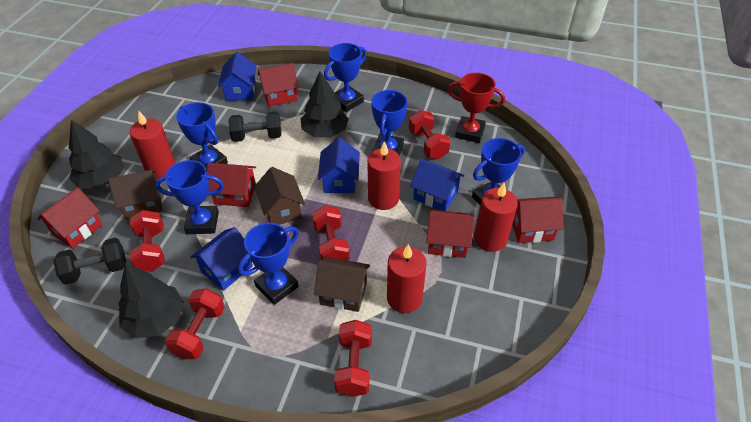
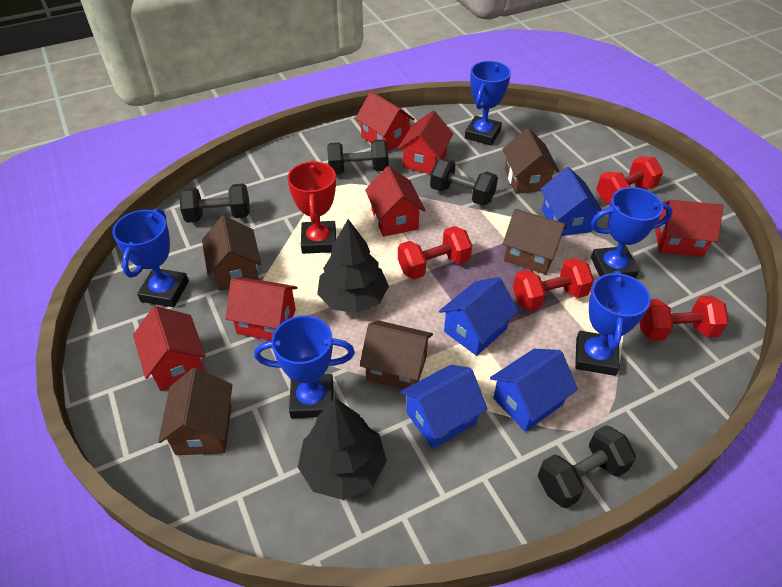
black dumbbell: [53,238,126,285] [228,112,281,142] = 2 -> [179,183,250,223] [327,140,388,174] [430,158,498,206] [538,425,636,509] = 4
black tree: [69,120,124,189] [118,263,184,338] [300,72,349,137] = 3 -> [298,398,387,500] [317,219,389,313] = 2
blue trophy: [155,160,224,234] [176,102,228,170] [238,223,299,305] [324,43,367,112] [371,90,407,156] [472,138,525,206] = 6 -> [112,208,189,307] [254,315,355,418] [465,61,511,146] [575,270,651,376] [591,187,673,279] = 5
brown house: [108,170,162,219] [254,167,305,225] [314,257,370,312] = 3 -> [158,368,232,455] [202,216,261,291] [360,320,433,389] [502,128,560,194] [503,209,567,275] = 5
red candle: [130,110,176,179] [367,141,401,210] [387,244,427,313] [474,183,518,252] = 4 -> none = 0
red dumbbell: [129,210,165,272] [165,289,225,359] [312,205,350,261] [334,320,372,397] [409,110,451,159] = 5 -> [398,226,472,279] [513,258,594,311] [596,156,663,204] [640,295,729,341] = 4
red house: [37,187,102,249] [207,163,256,207] [258,63,299,107] [426,210,475,258] [512,197,564,243] = 5 -> [133,306,206,391] [226,278,297,340] [355,92,415,151] [365,166,425,237] [398,111,453,174] [655,200,723,257] = 6

